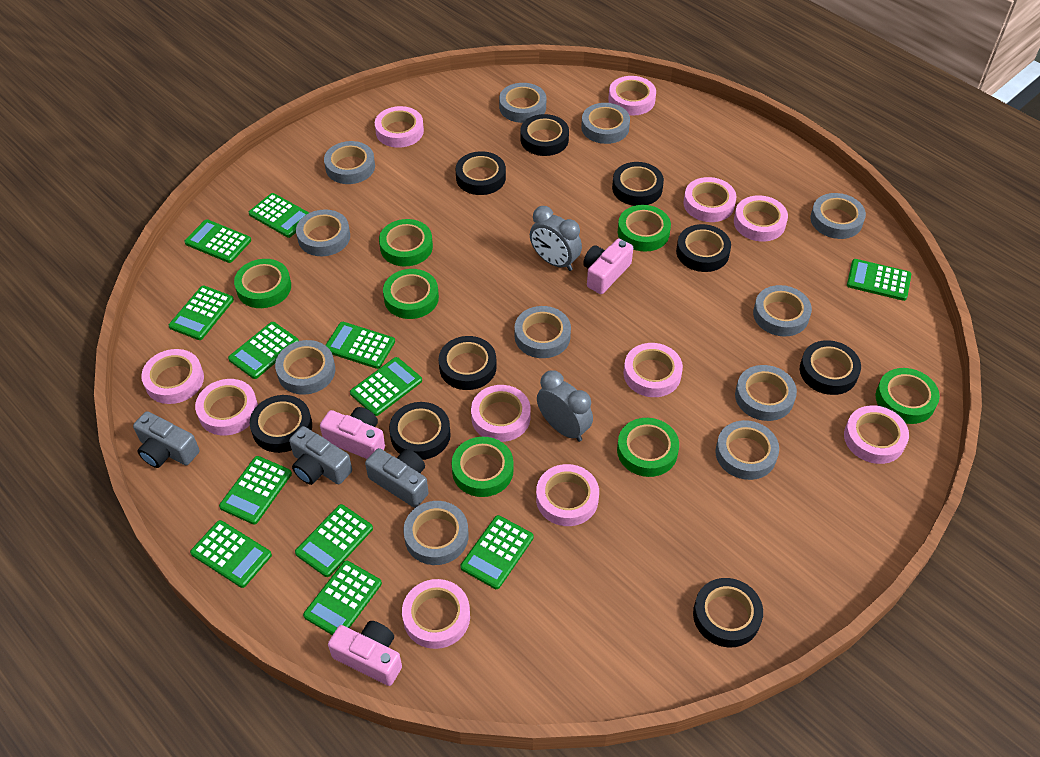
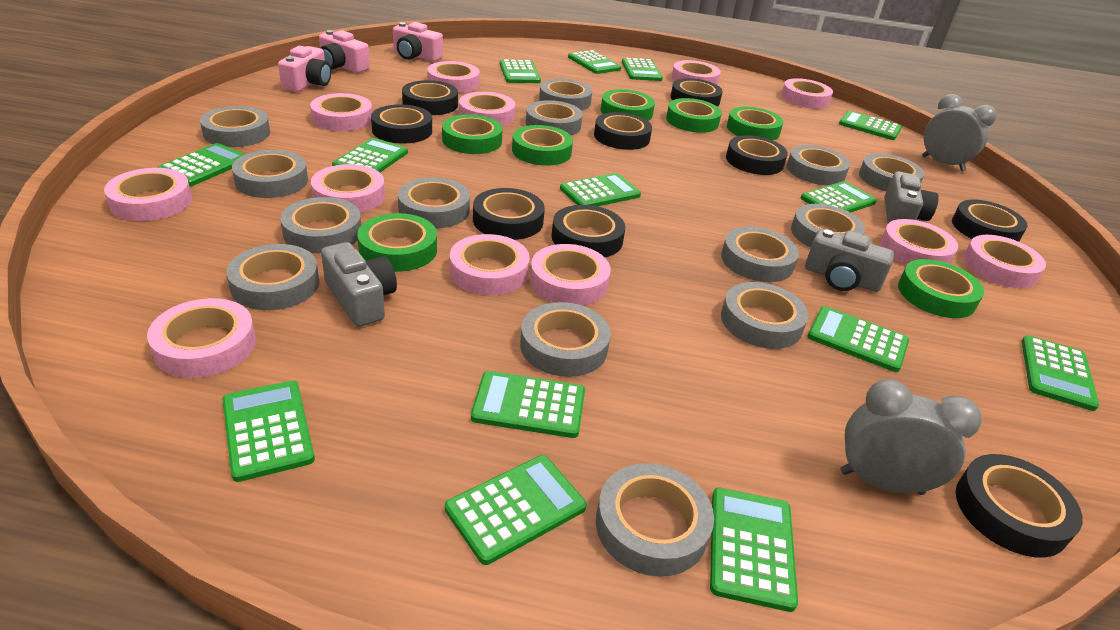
green calculator: [169,286,234,340] [184,219,251,263] [190,520,272,588] [219,456,292,525] [228,322,299,379] [249,193,309,238] [295,504,373,577] [303,561,382,635] [326,322,395,369] [350,357,422,416] [460,515,534,589] [847,259,911,301] = 12 -> [157,143,246,186] [223,381,315,482] [332,138,408,172] [445,455,587,565] [471,371,585,438] [500,59,541,83] [560,173,641,206] [568,50,621,74] [622,58,663,81] [710,487,798,612] [801,181,877,213] [807,306,909,372] [839,111,902,140] [1021,335,1099,411] = 14
grey tape: [275,340,335,395] [296,209,350,256] [324,141,375,184] [403,501,469,565] [499,83,546,123] [514,306,571,358] [581,103,630,144] [716,420,779,480] [735,365,797,421] [753,285,812,336] [810,193,866,239] = 11 -> [200,106,270,147] [226,244,319,310] [232,150,308,198] [280,197,361,253] [398,177,470,228] [520,302,611,377] [526,100,583,135] [539,79,592,111] [596,463,714,577] [721,227,799,282] [721,282,808,349] [787,145,850,185] [791,204,865,248] [859,153,925,191] = 14
pink tape: [141,349,204,404] [195,379,258,436] [375,106,424,148] [402,579,470,649] [471,385,531,442] [536,464,599,526] [608,76,656,116] [623,343,683,397] [683,177,736,222] [734,195,788,242] [844,405,909,464] = 11 -> [104,168,192,221] [147,298,256,378] [310,93,372,131] [311,164,385,213] [427,61,480,93] [450,234,530,295] [459,92,515,126] [530,244,611,305] [672,60,721,85] [781,78,833,109] [880,219,958,265] [963,235,1046,288] = 12

